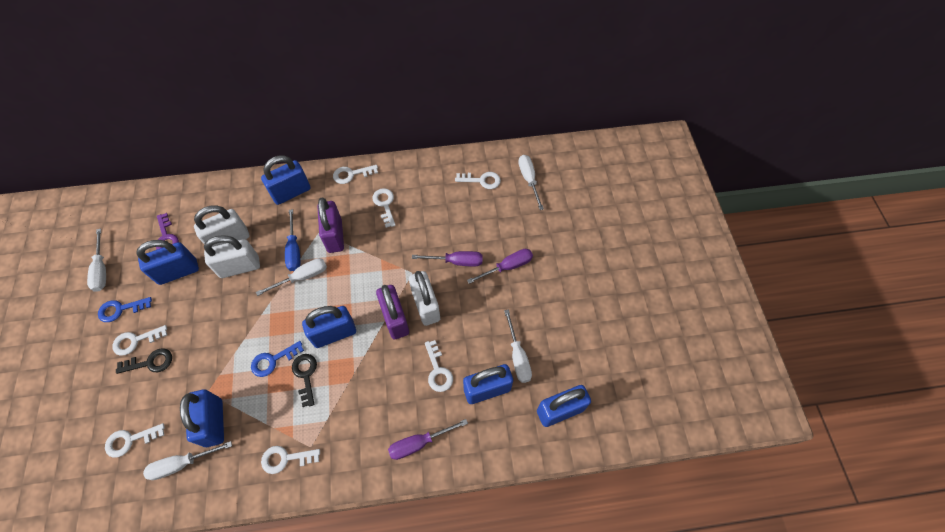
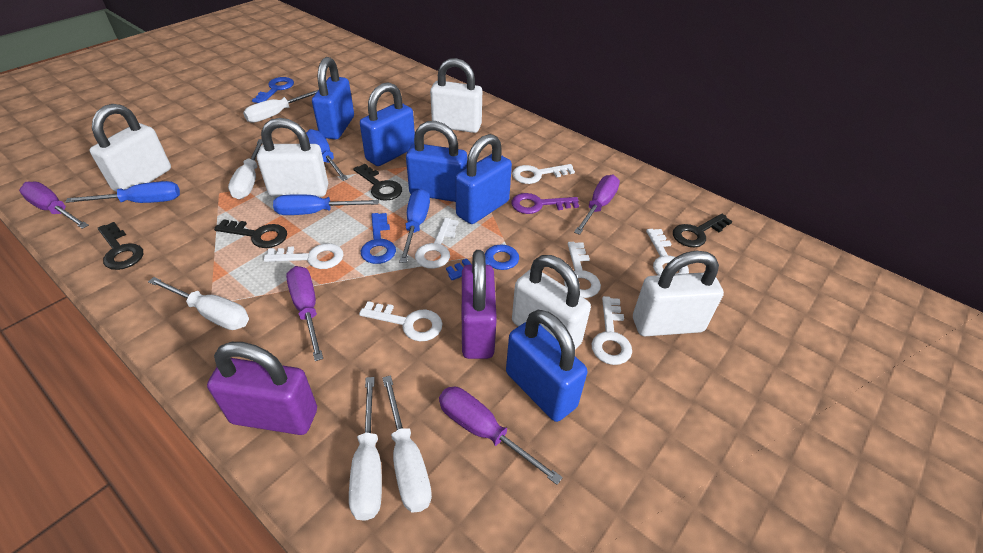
black key: [116,348,172,374] [292,354,317,407] = 2 -> [98,222,143,270] [214,219,287,248] [353,164,402,201] [673,214,733,247] = 4
blue key: [98,297,152,322] [251,341,304,377] = 2 -> [252,77,294,103] [361,213,396,264] [446,244,519,280] = 3
blue padlock: [136,240,199,285] [180,389,224,447] [261,155,311,205] [302,306,356,348] [463,364,513,404] [537,385,591,427] = 6 -> [312,57,354,140] [360,82,415,166] [406,121,467,202] [455,134,512,224] [506,310,587,422] = 5
blue screwdriver: [285,209,300,271] = 1 -> [65,181,180,203] [273,194,379,215] [306,129,348,181] [399,189,430,263] = 4
purple screwdriver: [388,419,468,460] [412,251,483,267] [467,249,533,284] = 3 -> [19,182,89,229] [286,266,323,361] [439,387,563,485] [574,175,620,235] = 4
white padlock: [194,205,250,247] [204,235,260,278] [409,271,440,326] = 3 -> [90,104,171,192] [257,118,328,197] [430,58,482,133] [512,255,591,350] [633,251,724,336] = 5

